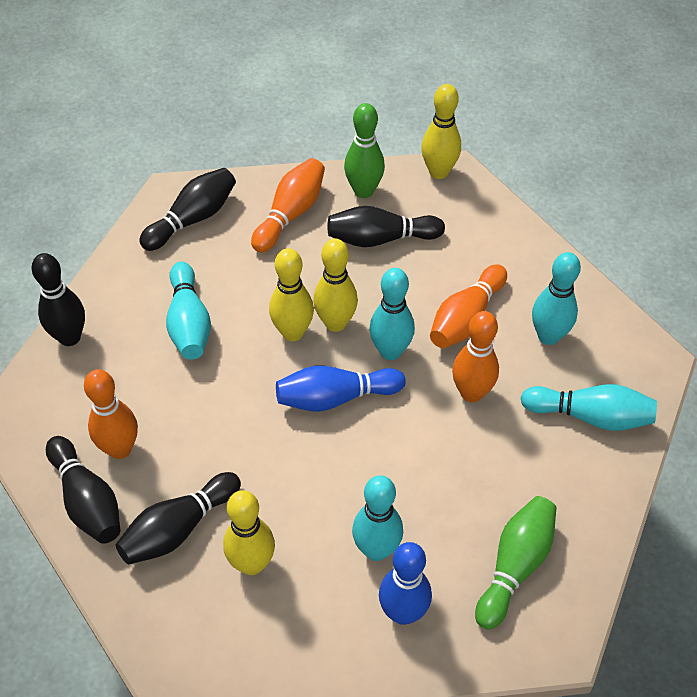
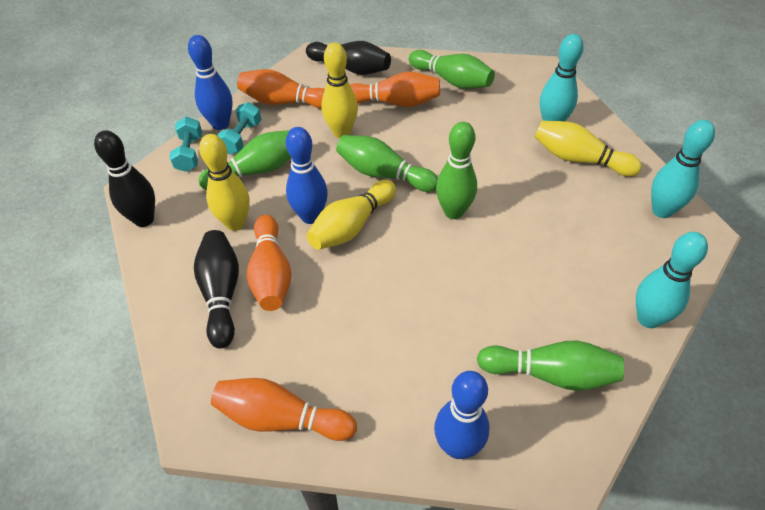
black bowling pin: [32,253,85,346] [46,436,120,544] [116,472,241,564] [139,168,236,251] [328,206,445,247] = 5 -> [94,130,155,227] [194,230,239,348] [306,41,391,75] = 3
blue bowling pin: [276,366,406,412] [379,542,432,625] = 2 -> [188,35,233,130] [286,127,328,224] [434,371,489,459] = 3
green bowling pin: [344,103,385,198] [475,496,557,630] = 2 -> [199,130,291,190] [336,135,438,192] [409,50,495,89] [436,122,477,219] [477,341,624,391] = 5
turquoise bowling pin: [166,262,211,360] [352,475,403,561] [369,268,415,360] [521,384,657,431] [532,252,581,345] = 5 -> [540,34,584,121] [636,232,708,328] [651,120,715,218] = 3
turquoise dumbbell: none = 0 -> [169,117,202,172] [217,102,261,155] = 2

